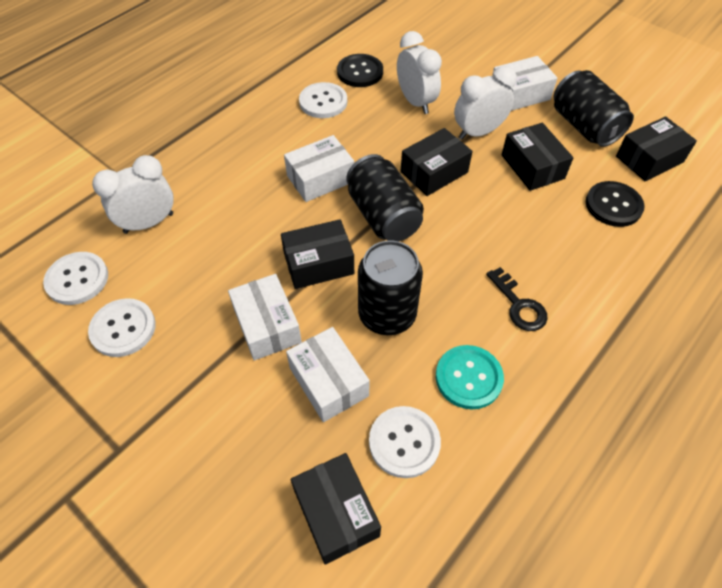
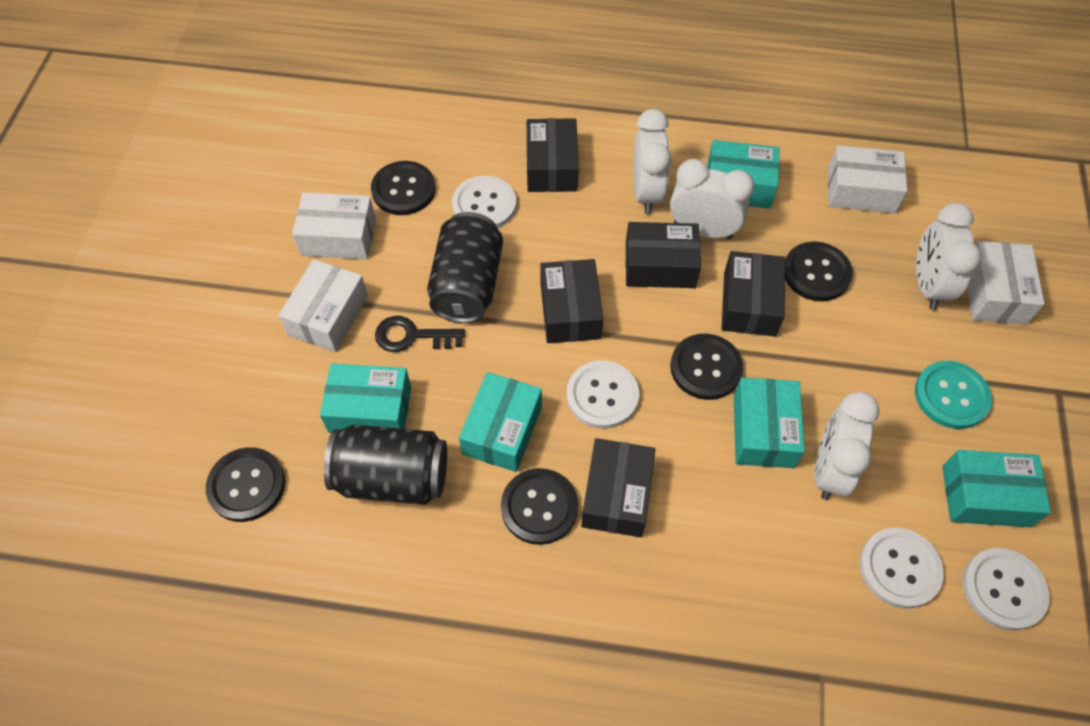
black button: [337,54,383,87] [586,181,644,227] = 2 -> [206,447,285,522] [371,161,435,215] [501,468,578,545] [670,334,743,400] [785,242,853,302] = 5
black can: [346,154,424,241] [358,240,423,335] [553,70,634,147] = 3 -> [324,425,447,505] [427,212,503,323] = 2
turquoise box: none = 0 -> [320,364,411,433] [459,372,542,472] [707,140,779,208] [734,378,805,468] [942,450,1051,527] = 5
white clock: [92,155,174,234] [397,31,442,114] [454,66,517,140] = 3 -> [633,109,672,214] [670,159,754,239] [814,392,880,500] [916,202,981,310] = 4

